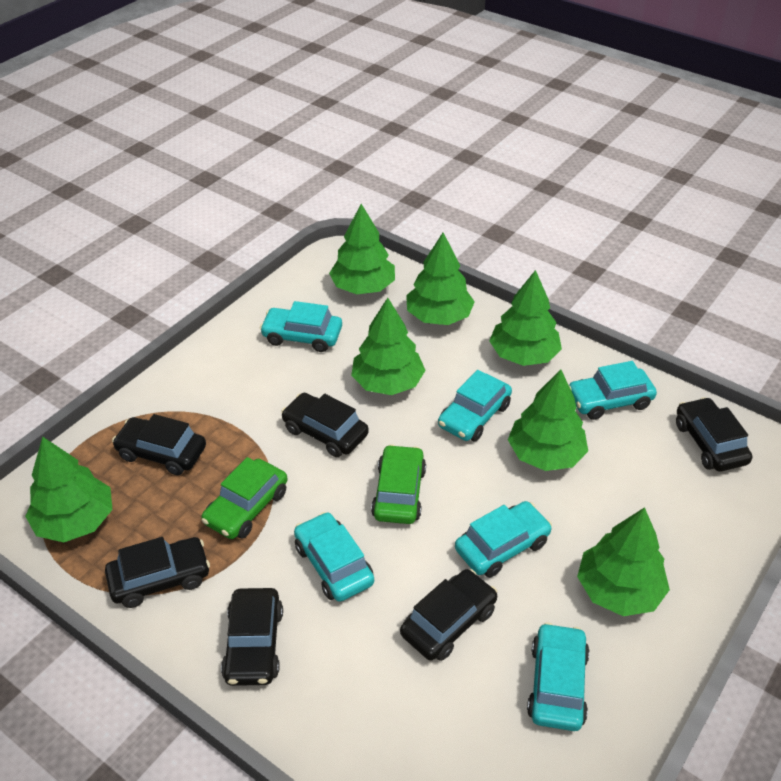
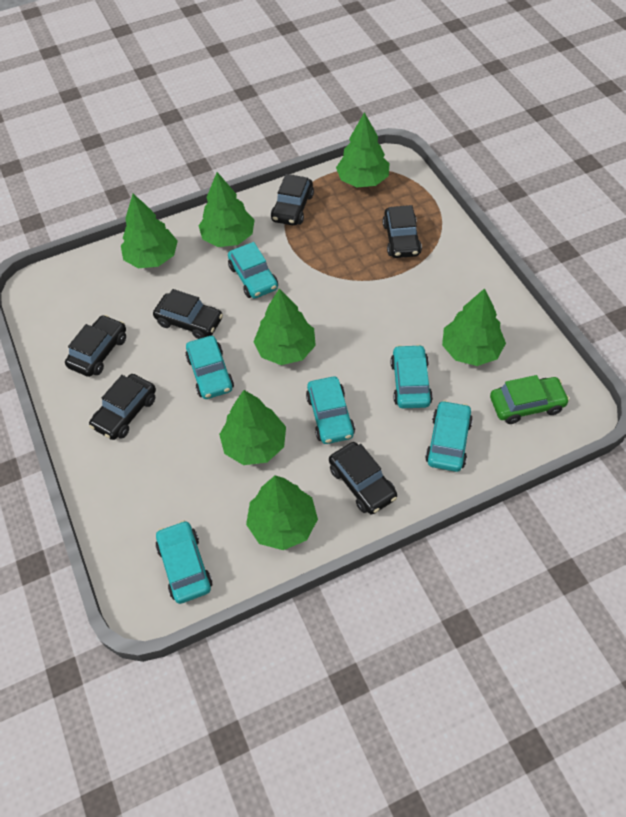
green car: [201,457,287,539] [371,444,426,524] = 2 -> [490,375,570,424] = 1

